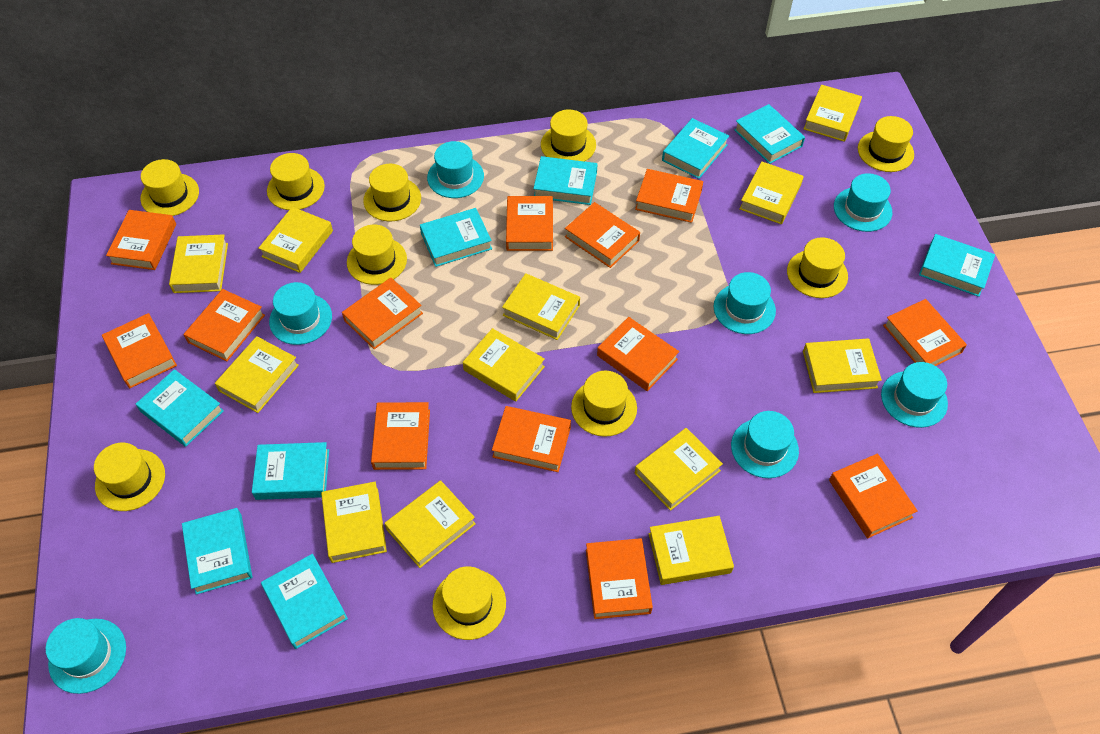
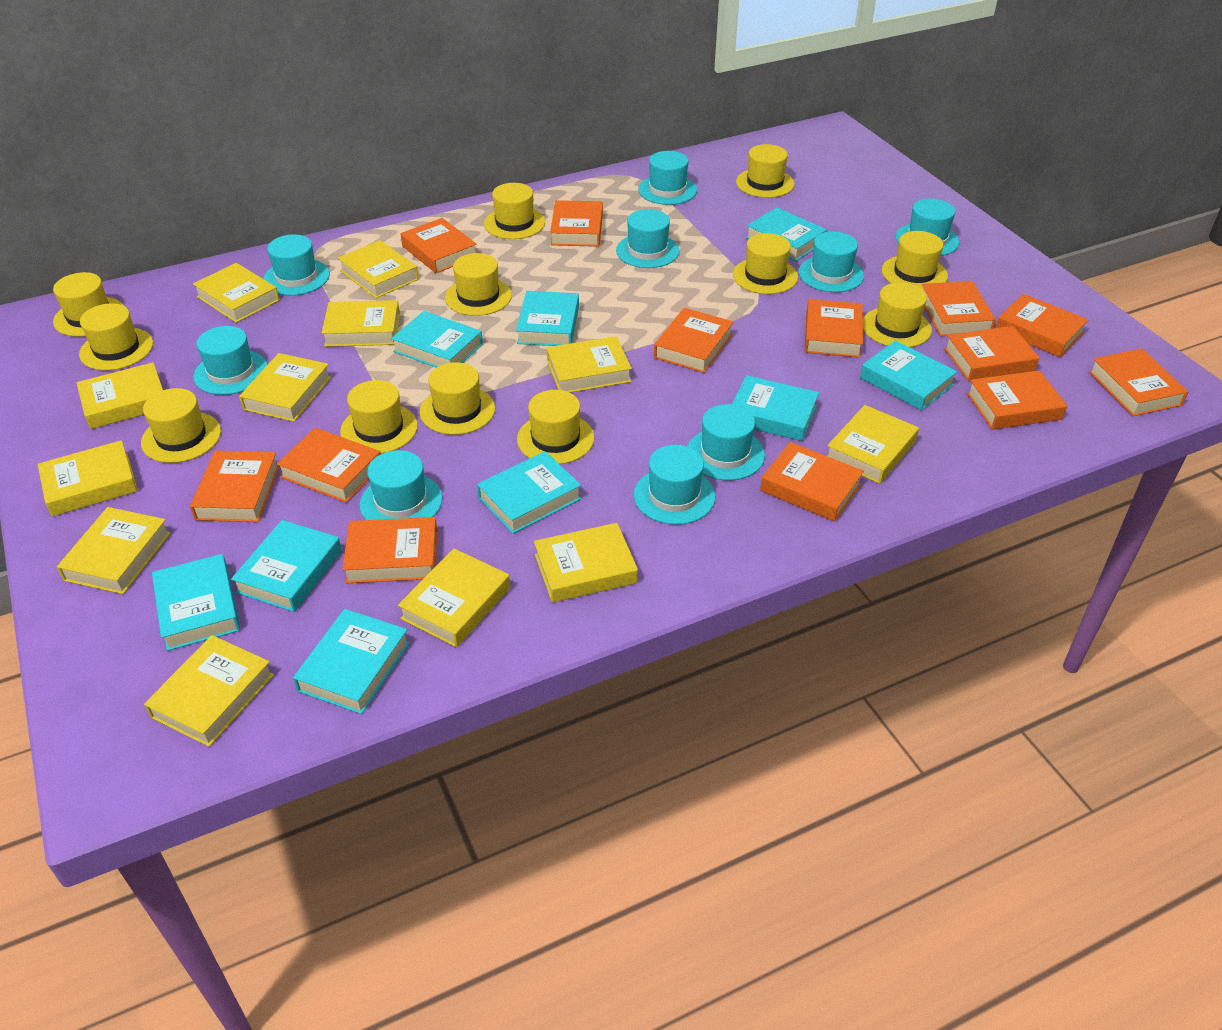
turquoise hat: [46,618,126,694] [269,282,332,345] [427,141,484,198] [714,272,776,334] [731,411,799,478] [834,173,892,232] [881,362,948,428] = 7 -> [193,326,268,395] [263,234,330,296] [360,450,443,520] [616,209,680,268] [634,445,715,525] [638,151,697,205] [687,404,765,480] [798,232,864,292] [896,199,959,256] = 9
yellow hat: [94,443,165,511] [140,159,199,216] [267,153,325,210] [347,225,407,285] [363,164,421,221] [433,566,506,640] [541,109,596,162] [571,371,637,437] [787,237,848,298] [858,116,914,172] = 10 -> [53,272,124,337] [79,303,153,370] [141,388,221,463] [340,380,418,454] [420,362,495,435] [445,253,512,316] [484,183,545,239] [517,390,594,464] [733,233,798,294] [736,144,795,198] [863,283,932,347] [882,231,948,290] = 12

